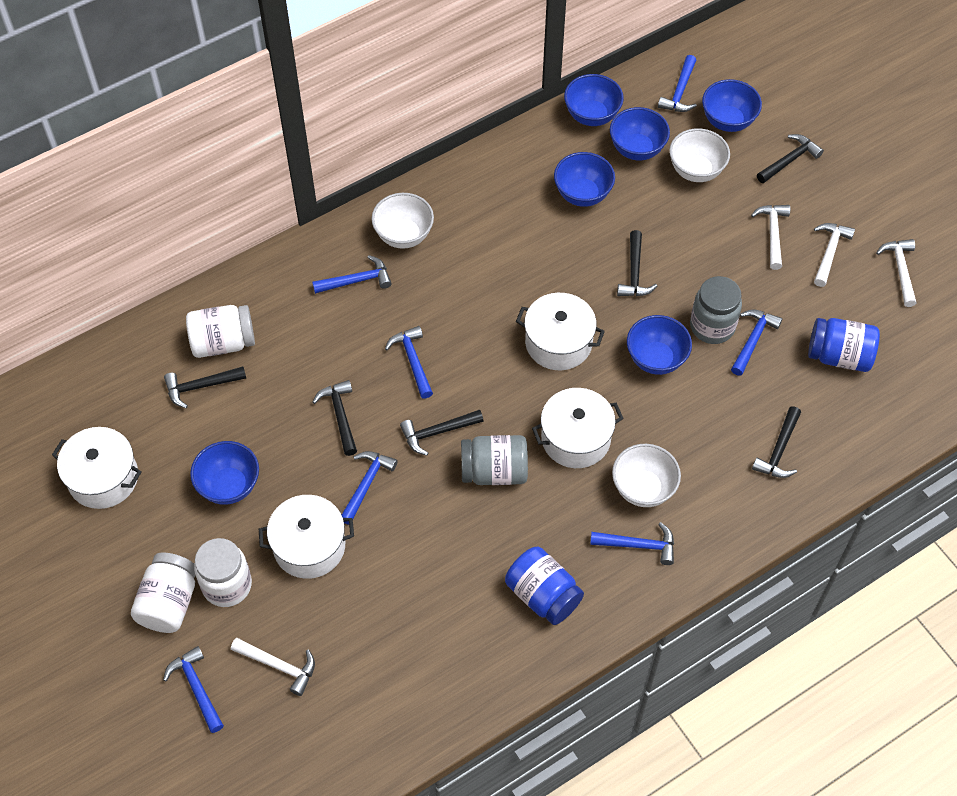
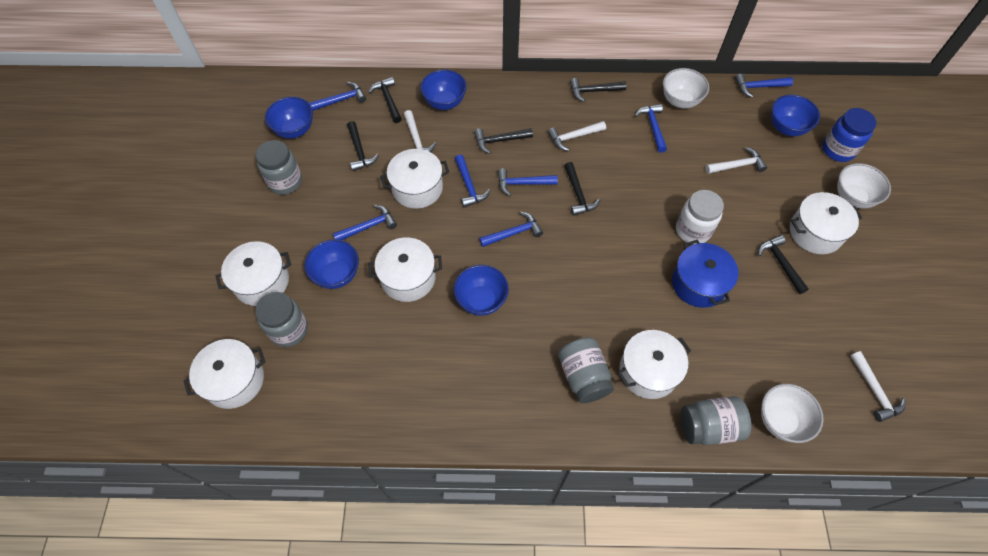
blue bowl: [190,441,259,505] [554,152,615,207] [564,74,624,126] [610,107,670,161] [627,315,692,375] [702,79,762,132] = 6 -> [265,97,313,138] [305,239,359,289] [420,70,467,110] [454,265,509,316] [771,95,820,136] = 5
blue jar: [505,547,584,625] [808,318,880,372] = 2 -> [822,108,876,162] = 1
blue pot: none = 0 -> [672,240,738,308] = 1
grey jar: [461,435,528,485] [690,276,742,344] = 2 -> [255,292,308,347] [256,140,302,195] [558,337,614,403] [681,396,751,445] = 4
white jar: [131,552,195,633] [186,305,255,358] [194,538,252,607] = 3 -> [676,190,724,244] = 1
white pot: [52,427,142,509] [259,495,354,579] [516,293,605,370] [532,388,623,468] = 4 -> [183,339,265,409] [216,241,291,306] [368,237,442,302] [381,149,449,209] [617,330,691,399] [790,192,862,254] = 6

